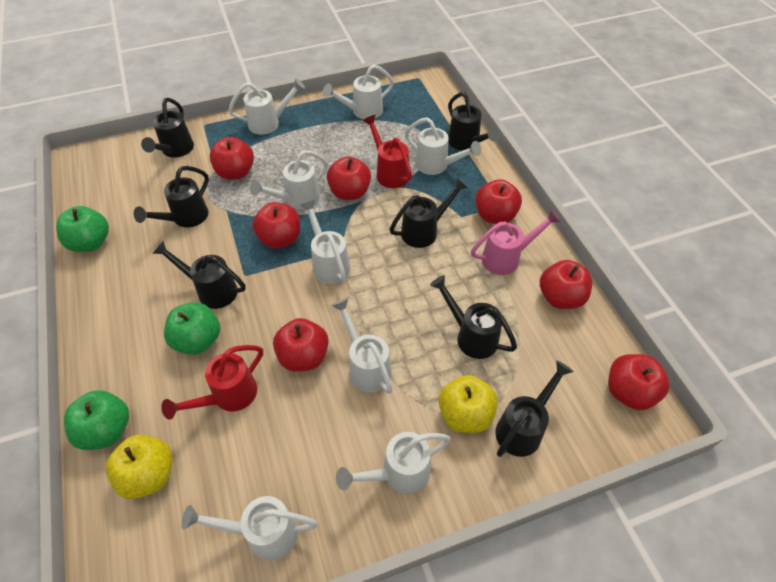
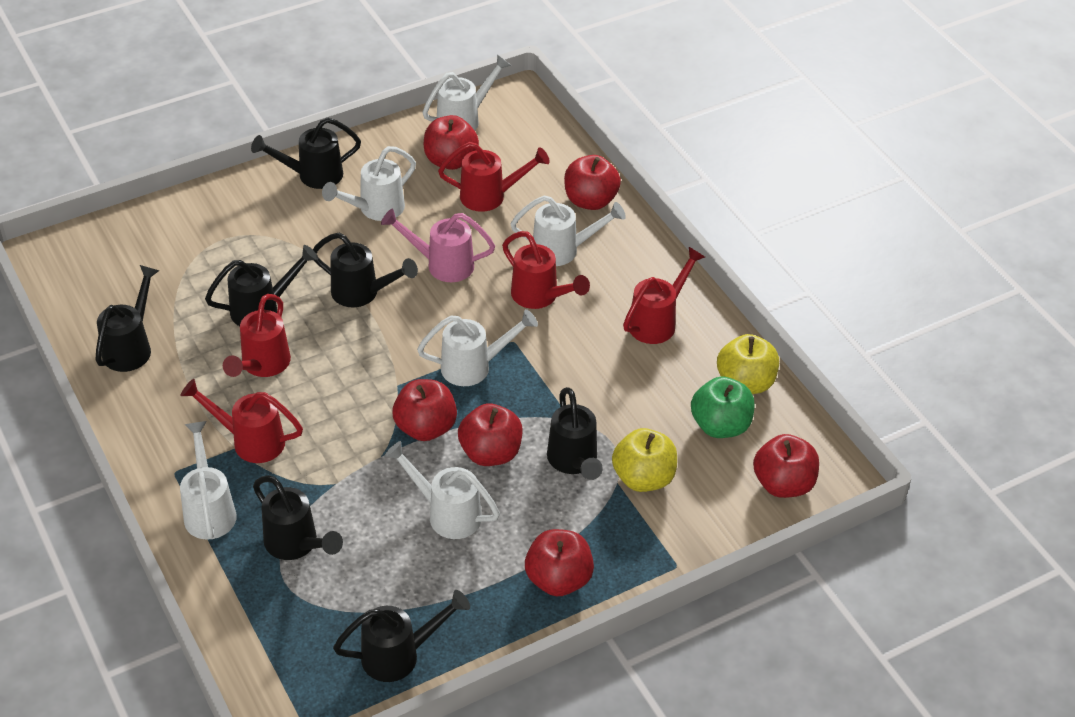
green apple: [56,206,109,252] [64,390,129,450] [164,302,220,355] = 3 -> [691,376,755,438] = 1
red apple: [210,137,254,180] [252,202,300,248] [273,318,329,372] [327,156,371,200] [475,179,522,224] [540,260,592,309] [608,354,670,410] = 7 -> [392,379,457,441] [424,115,479,170] [458,403,522,466] [525,529,594,597] [564,155,621,210] [753,434,819,498] = 6
red watering can: [161,345,263,420] [363,115,412,188] = 2 -> [180,379,303,463] [223,294,291,377] [438,142,550,212] [502,231,590,309] [623,247,705,344] = 5
white watering can: [181,496,318,560] [228,78,305,135] [250,150,328,209] [300,200,350,284] [323,65,394,119] [331,298,393,394] [336,432,451,494] [405,117,481,175] = 8 -> [180,421,237,540] [322,146,416,221] [384,441,500,539] [417,309,538,386] [423,54,511,131] [511,195,626,266] = 6

